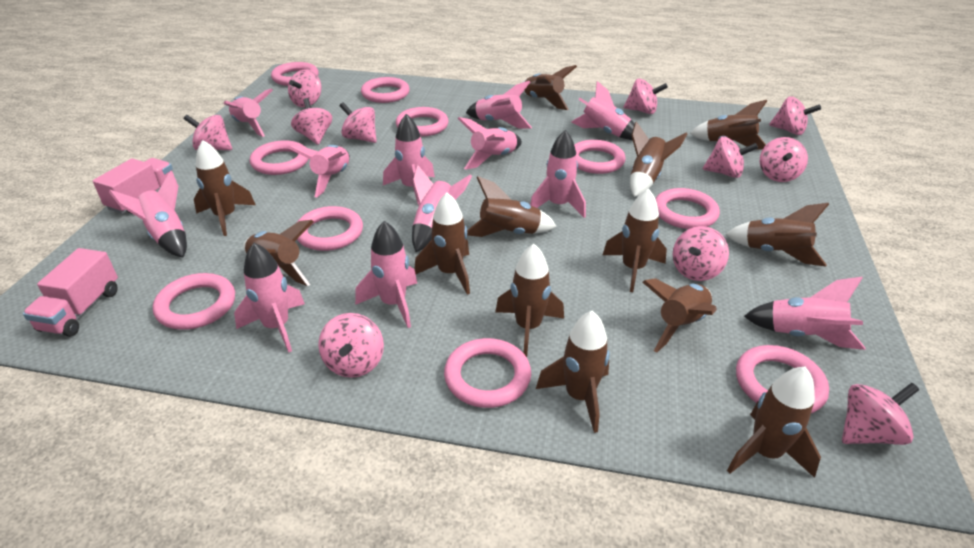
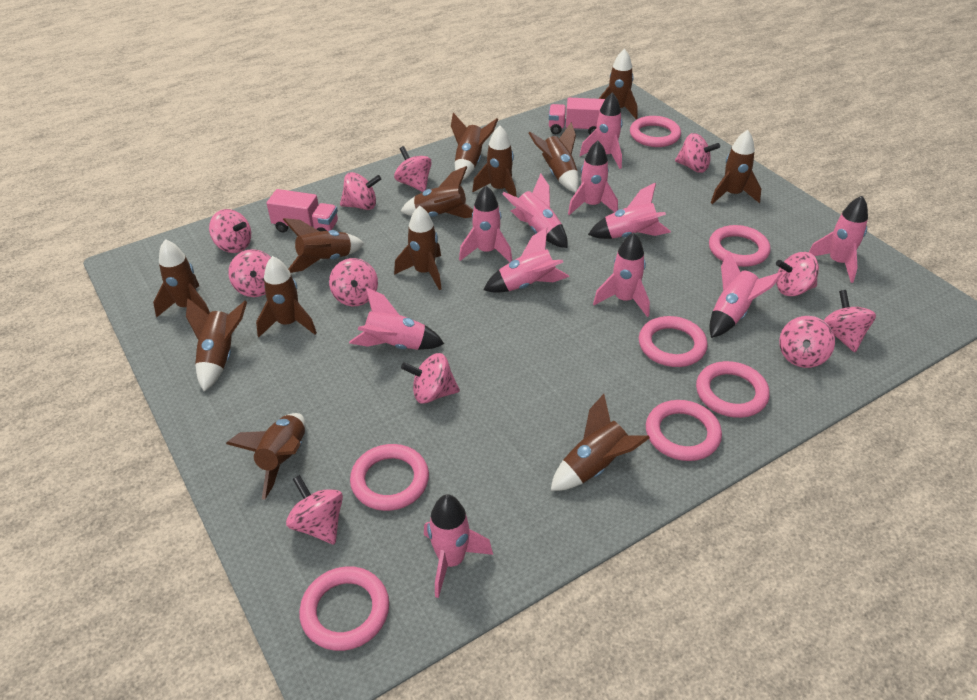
pink ring: [153,273,235,330] [250,140,309,175] [271,62,319,86] [297,206,363,251] [361,77,410,103] [396,107,449,137] [444,338,531,408] [574,140,625,174] [656,188,720,229] [736,345,829,413] = 10 -> [299,566,389,651] [350,444,429,511] [630,116,681,147] [639,316,708,367] [646,400,722,461] [696,361,770,418] [709,225,771,267] = 7
pink rocket: [109,170,187,257] [224,89,273,137] [234,243,305,353] [288,145,350,197] [355,221,417,328] [383,114,435,205] [412,165,472,252] [458,117,522,170] [466,81,532,128] [530,130,586,218] [571,81,635,140] [744,277,865,350] = 12 -> [349,287,444,350] [424,494,493,598] [459,186,512,262] [483,227,569,293] [502,174,568,248] [568,141,618,215] [580,92,623,169] [588,182,671,239] [593,232,650,317] [709,251,783,338] [809,196,868,283] = 11

